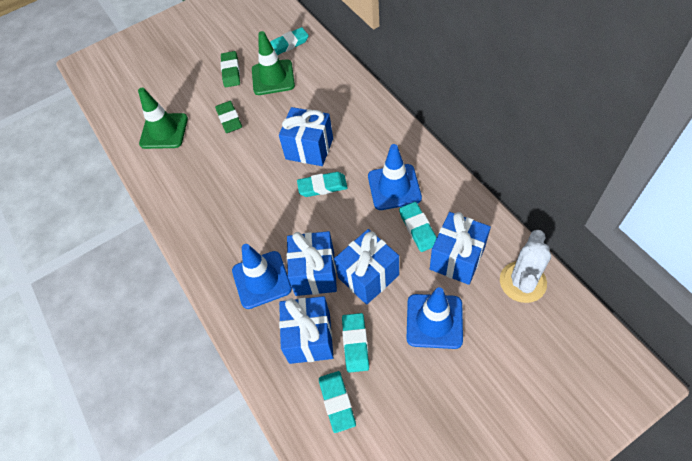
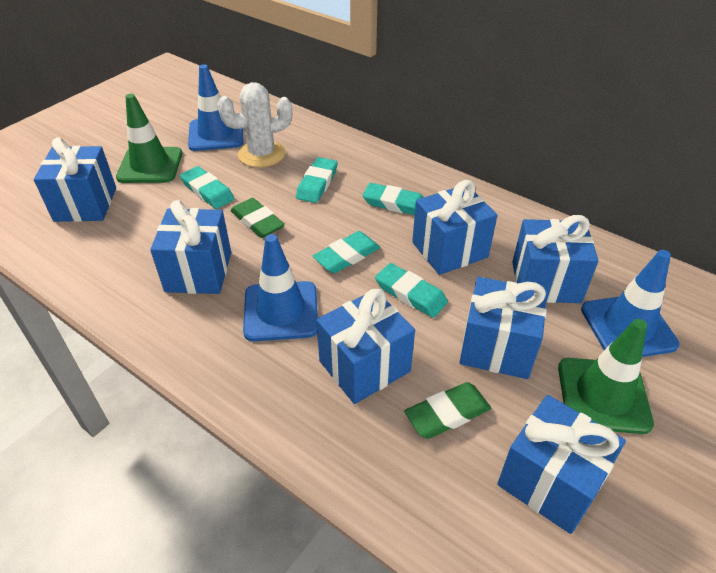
blue gift: [279,107,333,166] [279,296,333,364] [287,231,337,296] [334,229,399,305] [430,212,491,285] = 5 -> [34,137,116,222] [150,200,231,294] [316,289,415,404] [412,180,497,275] [459,277,547,379] [497,395,626,534] [512,215,599,303] = 7

